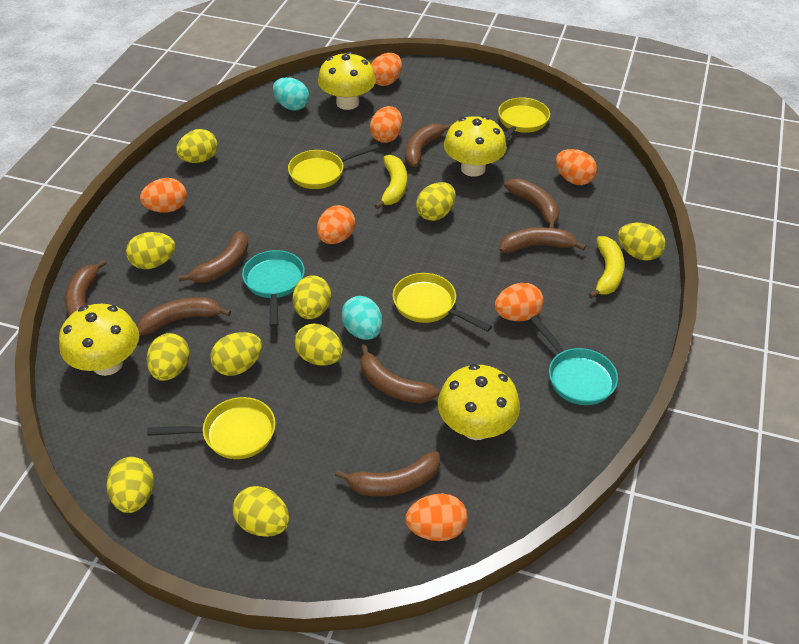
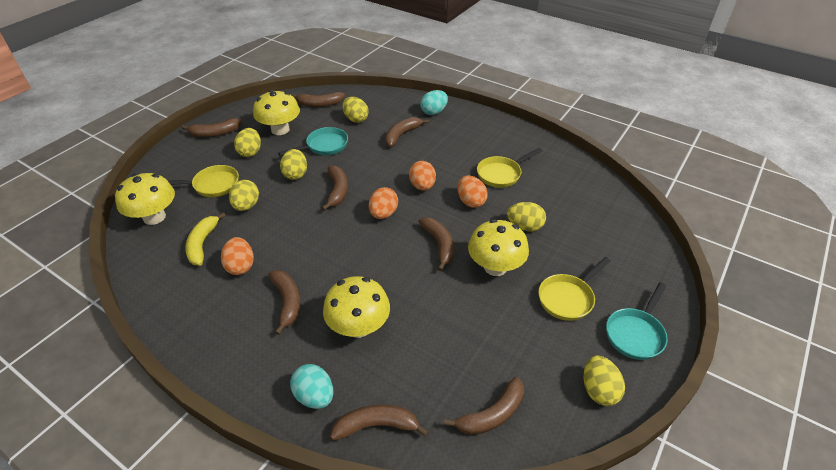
orange egg: [140,178,187,213] [317,205,355,244] [370,106,402,143] [371,53,402,86] [406,494,468,541] [495,283,544,321] [555,149,597,185] = 7 -> [221,237,254,275] [369,187,398,219] [409,161,436,191] [458,176,488,208] = 4
yellow banana: [374,155,407,209] [588,236,625,299] = 2 -> [185,212,226,265] = 1
yellow egg: [107,457,154,513] [126,232,176,269] [147,333,190,381] [176,129,218,163] [210,332,262,376] [233,486,289,537] [293,275,331,319] [295,324,343,366] [416,182,456,221] [618,223,665,261] = 10 -> [229,180,259,211] [234,128,261,157] [280,149,307,180] [342,97,369,123] [507,202,546,231] [583,356,625,406] = 6
yellow pan: [147,397,276,459] [288,144,379,189] [393,273,492,332] [498,97,550,141] = 4 -> [168,165,239,197] [477,148,542,188] [538,257,611,321] = 3

